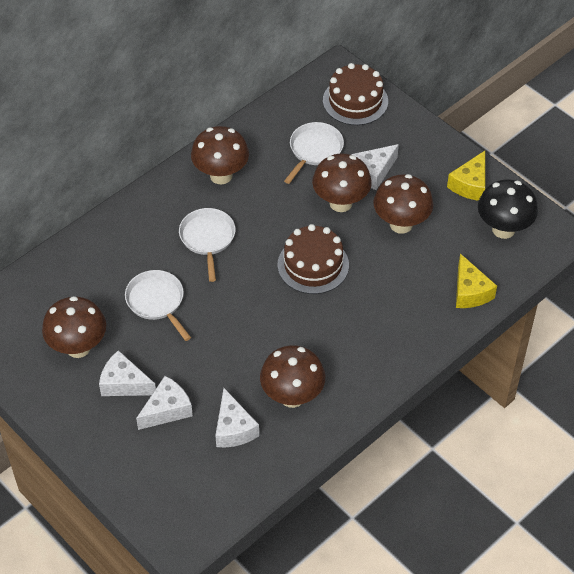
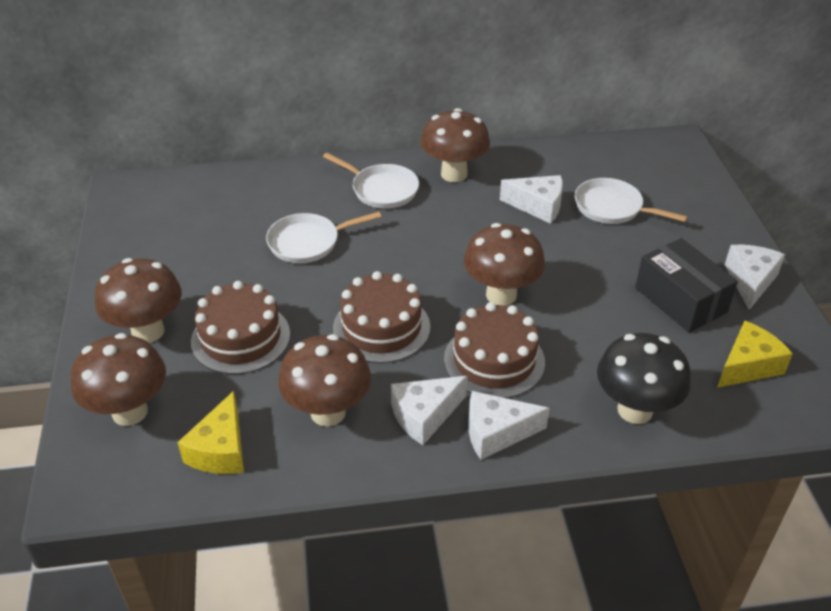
black box: none = 0 -> [635,238,738,333] = 1
brown cake: [278,224,349,294] [323,63,388,125] = 2 -> [191,281,290,374] [333,271,430,363] [444,302,545,398] = 3

